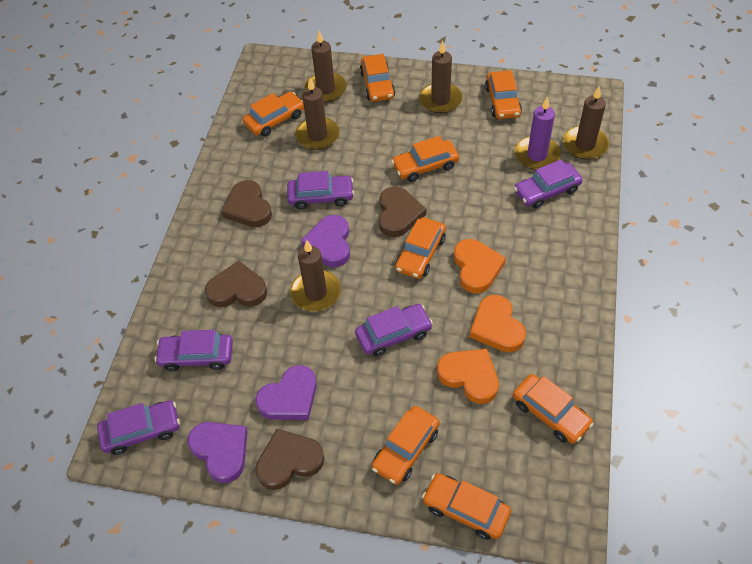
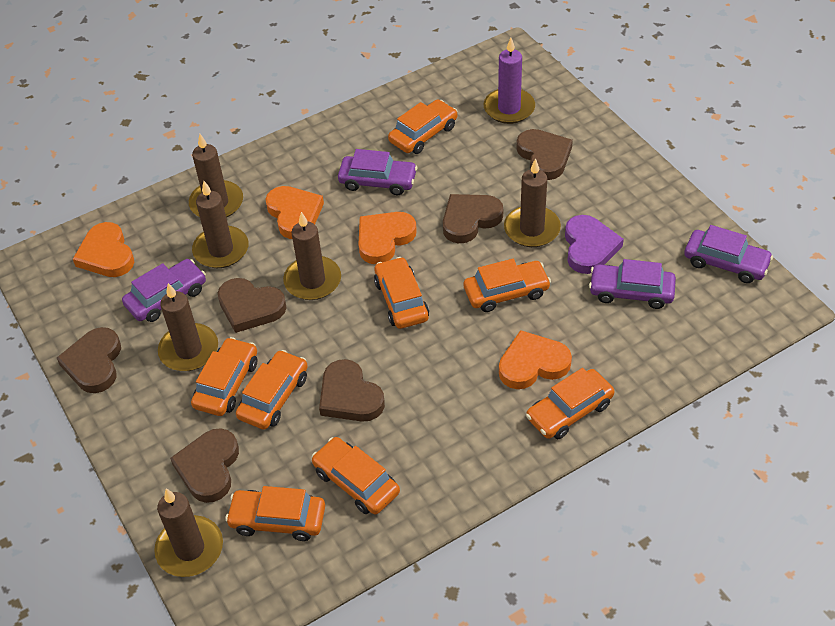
brown candle: [290,240,341,311] [295,78,340,150] [304,31,347,102] [419,41,462,114] [563,86,609,160] = 5 -> [154,488,223,577] [158,283,218,371] [189,134,243,218] [192,181,249,268] [283,212,341,300] [504,158,561,247] = 6
brown heart: [205,261,267,307] [221,180,272,227] [256,429,325,490] [379,187,426,237] = 4 -> [57,327,121,393] [170,428,239,503] [218,278,287,333] [319,359,385,422] [443,194,503,243] [516,129,573,180] = 6
orange heart: [437,349,499,404] [454,239,506,293] [470,295,526,352] = 3 -> [73,222,134,277] [265,186,324,239] [358,212,417,264] [499,330,572,389] = 4
purple car: [97,400,180,455] [155,330,233,372] [287,171,354,210] [355,304,433,356] [514,159,582,209] = 5 -> [122,259,206,322] [338,149,418,195] [589,259,676,309] [684,225,773,283] = 4
purple heart: [188,422,248,483] [256,365,317,420] [301,215,350,267] = 3 -> [565,215,624,274] = 1

